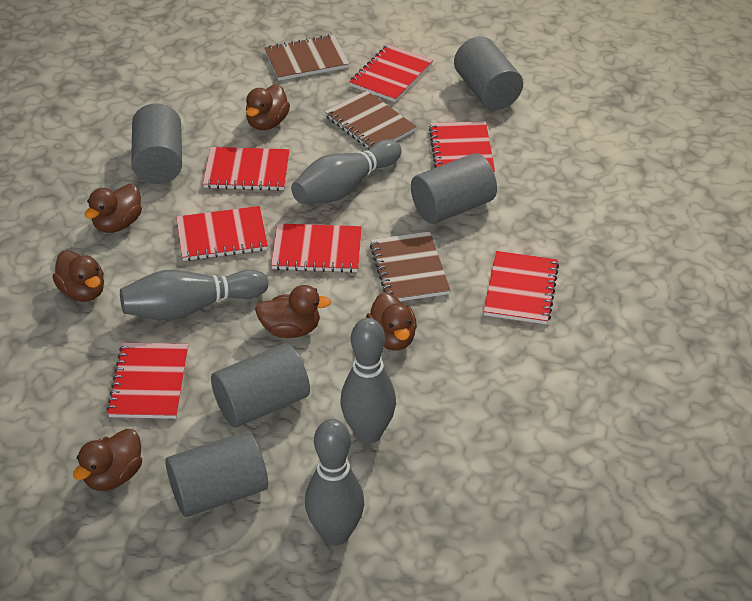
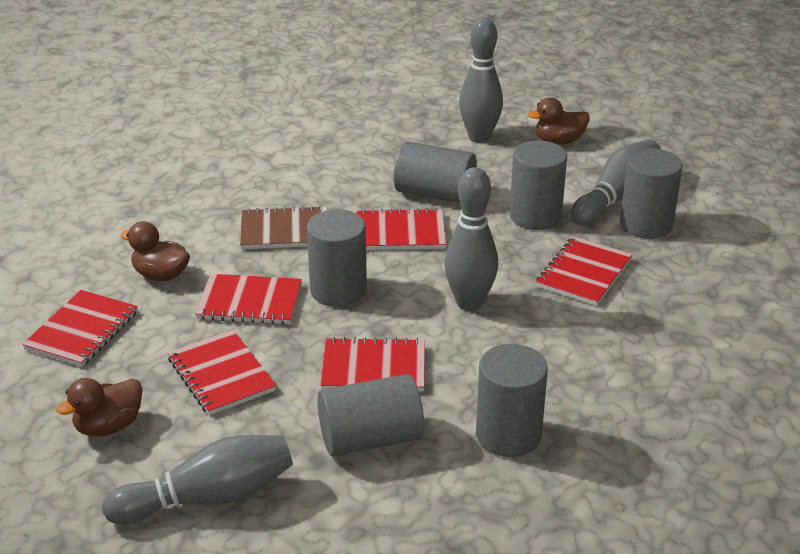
brown duck: [52,250,104,302] [73,429,142,491] [84,184,142,233] [246,84,290,130] [255,285,331,338] [366,292,417,350] = 6 -> [56,378,142,437] [120,221,190,281] [528,98,590,145] = 3
brown notebook: [264,34,349,81] [325,91,417,150] [370,231,450,301] = 3 -> [240,205,328,249] = 1
grey cylinder: [131,103,182,184] [165,431,268,517] [211,343,310,427] [411,153,497,224] [454,36,523,110] = 5 -> [307,209,367,307] [317,374,424,456] [394,142,477,203] [476,344,548,457] [509,140,567,230] [620,148,683,239] = 6
red notebook: [106,343,188,419] [176,206,268,261] [203,147,290,191] [271,224,362,273] [349,45,433,102] [429,121,495,173] [484,251,559,324] = 7 -> [22,290,138,367] [168,330,276,415] [195,274,302,325] [321,337,425,391] [357,208,446,250] [536,236,632,306] = 6

